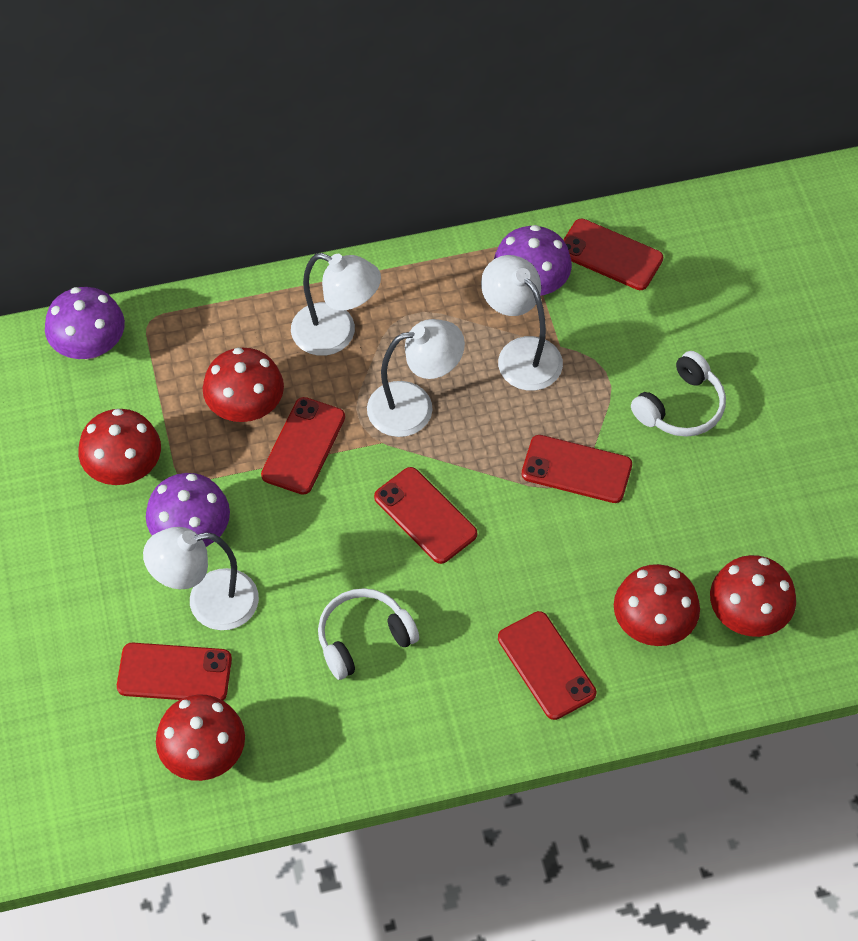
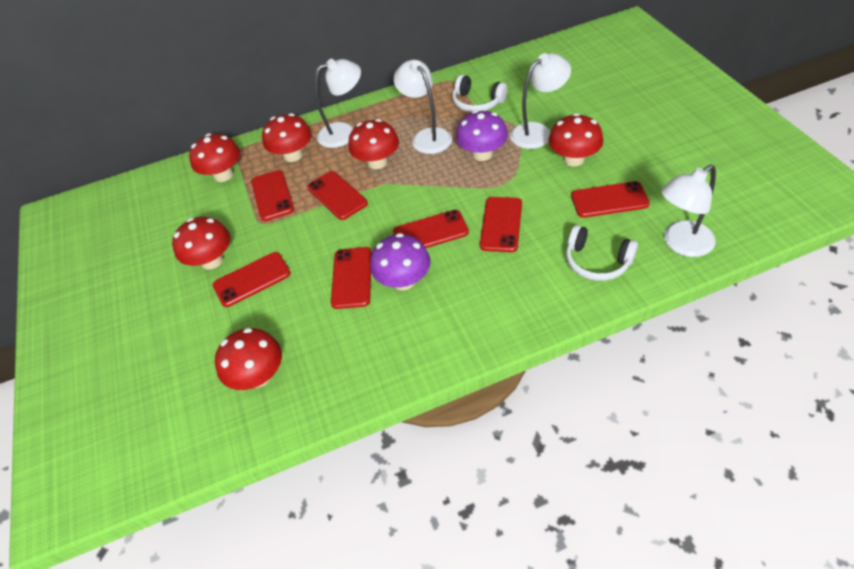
purple mushroom: [45,287,125,359] [146,473,230,547] [494,225,572,296] = 3 -> [370,233,431,291] [456,110,508,161] = 2
red mushroom: [78,409,161,485] [156,694,245,781] [203,348,284,422] [614,564,700,646] [710,555,796,637] = 5 -> [172,217,230,270] [189,133,240,182] [215,328,282,390] [262,113,311,162] [348,119,399,169] [549,113,603,166] = 6
red phone: [117,643,232,701] [261,397,345,495] [374,467,477,564] [498,611,596,720] [522,435,632,503] [563,219,663,290] = 6 -> [213,252,291,307] [251,170,294,221] [307,171,368,220] [331,247,372,309] [393,210,469,248] [480,197,522,252] [571,181,650,218] = 7

